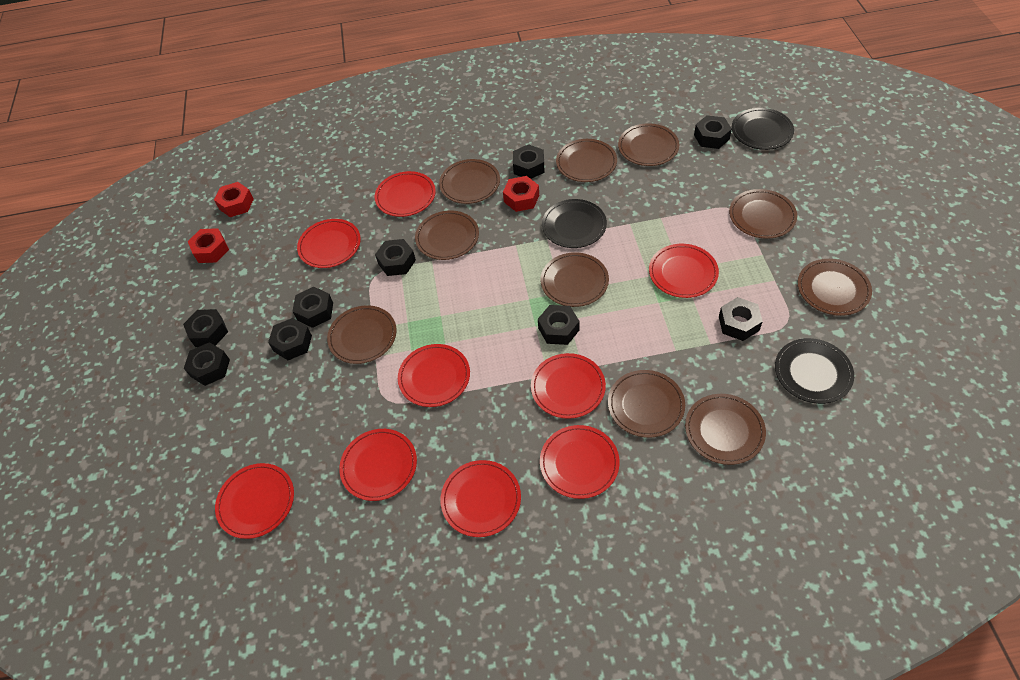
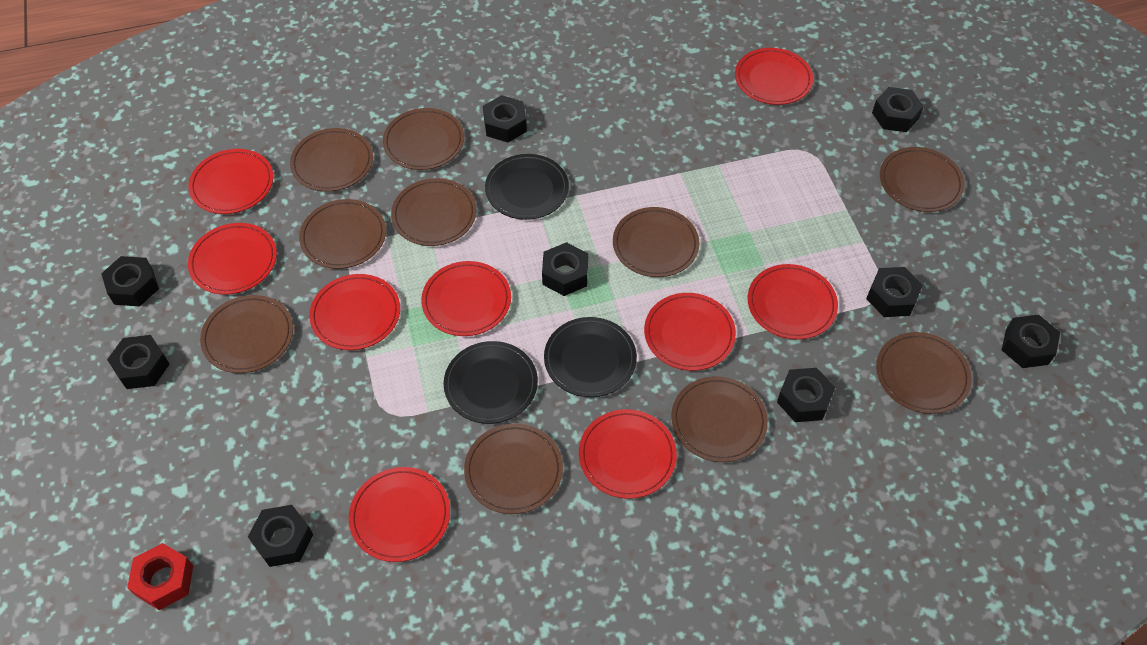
red nut: [188,228,229,263] [214,182,254,217] [503,176,539,212] = 3 -> [127,543,193,610] = 1

